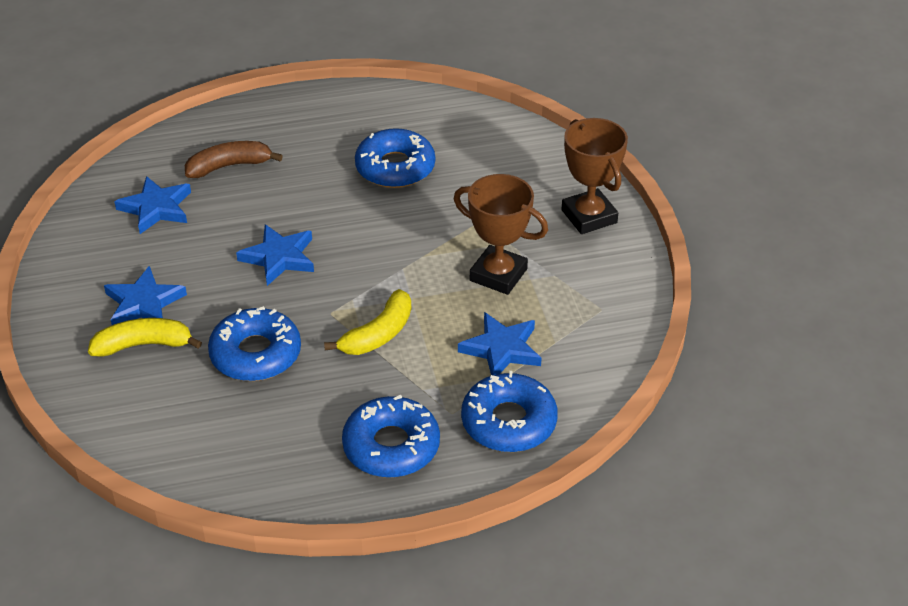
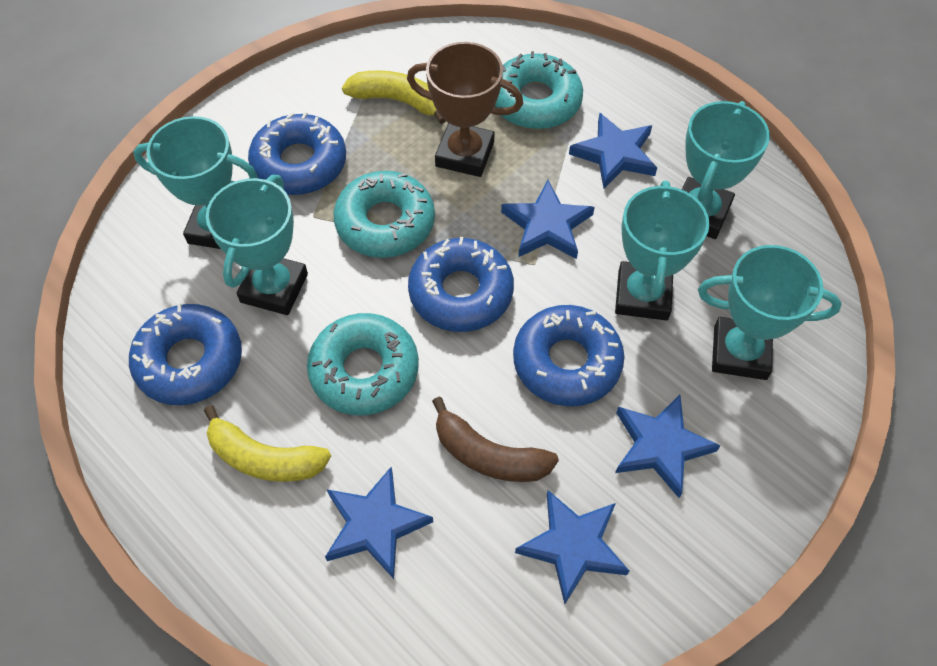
blue star: [104,266,187,325] [114,176,191,234] [236,224,314,286] [458,312,541,375] = 4 -> [325,467,433,579] [501,180,595,259] [515,490,629,604] [569,113,657,189] [615,395,721,498] = 5
brown trophy: [454,174,548,295] [562,118,628,234] = 2 -> [407,42,523,177] = 1
turquoise donut: none = 0 -> [307,313,419,415] [333,171,435,258] [495,51,583,129] = 3
turquoise trophy: none = 0 -> [133,116,258,249] [206,175,308,315] [615,181,709,321] [682,101,770,239] [698,245,842,380] = 5

